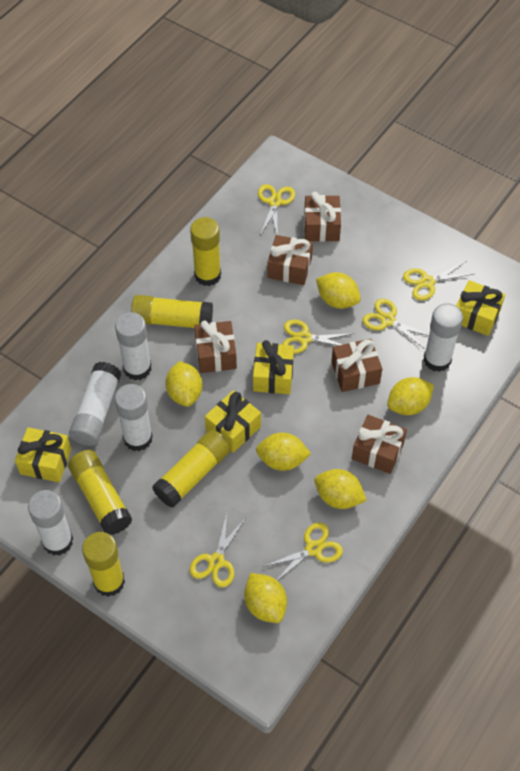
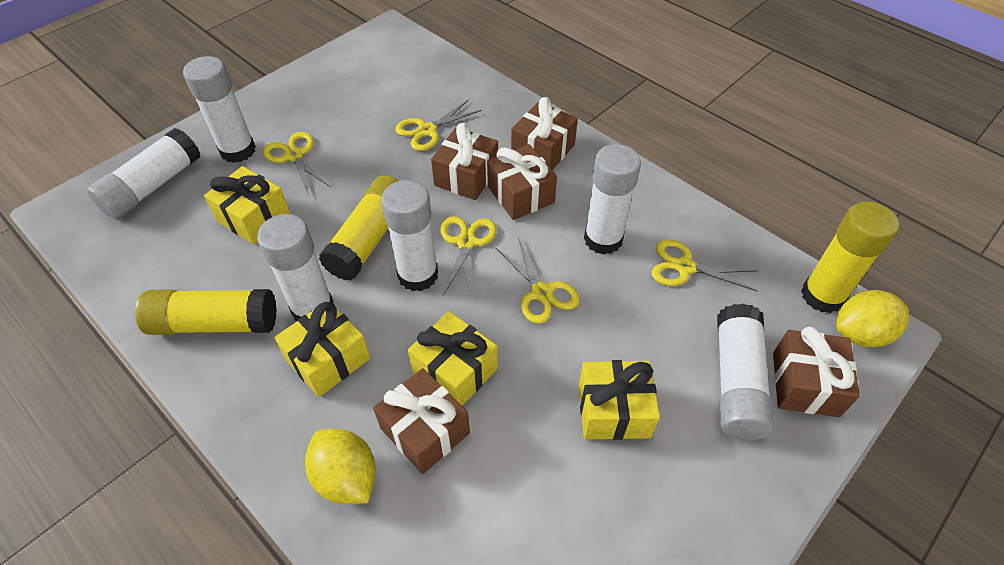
white glue stick: [28,490,73,556] [69,362,121,446] [115,312,151,380] [115,384,153,451] [423,303,463,372] = 5 -> [87,128,201,219] [183,56,256,163] [257,214,333,321] [381,180,438,291] [584,144,641,254] [717,303,774,440] = 6
yellow glue stick: [68,450,132,535] [82,532,125,597] [131,295,213,328] [152,429,231,508] [190,217,221,286] = 5 -> [135,289,277,335] [319,175,399,281] [801,201,899,313] = 3
yellow lemon: [165,361,202,407] [244,573,287,623] [256,432,311,471] [315,469,367,509] [316,272,361,309] [387,377,434,415] = 6 -> [305,429,376,504] [836,290,909,347] = 2
yellow scissors: [190,513,245,587] [258,184,295,235] [262,523,343,581] [282,319,354,354] [362,299,429,349] [403,261,474,300] = 6 -> [263,132,331,195] [395,100,481,151] [440,216,496,297] [495,237,580,324] [652,240,759,291] = 5

